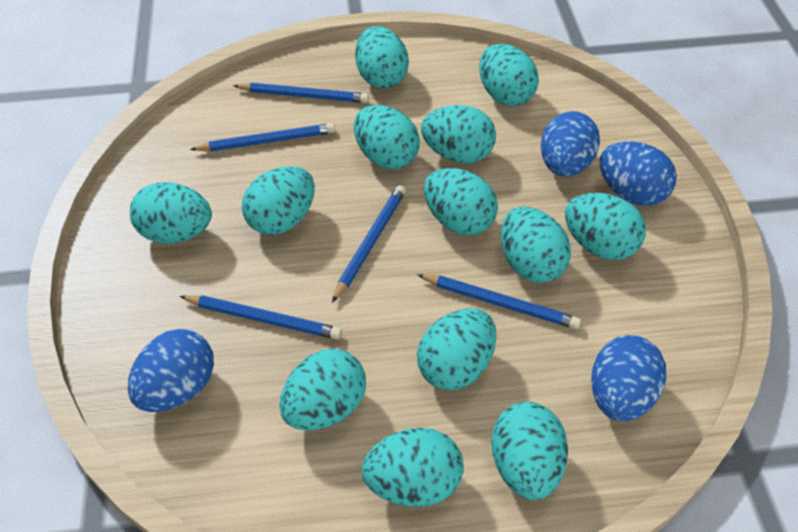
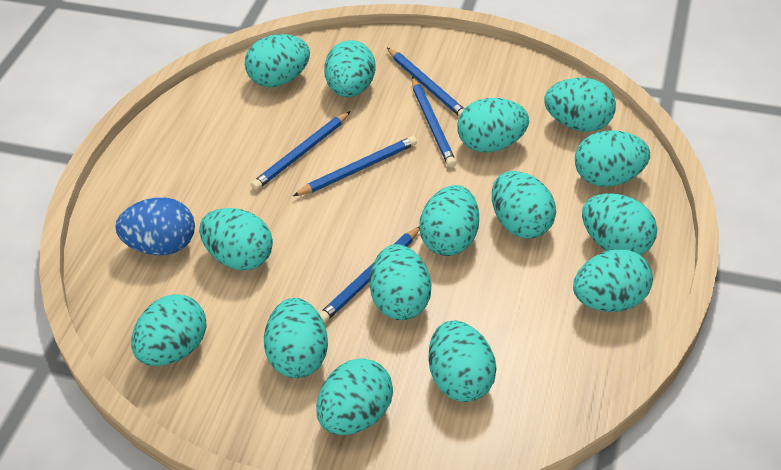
blue egg: [128,329,214,412] [541,111,600,177] [591,335,666,422] [600,141,677,206] = 4 -> [115,197,195,255] = 1
turquoise egg: [130,182,212,244] [242,166,315,235] [279,349,366,431] [354,105,420,169] [355,26,409,88] [361,428,464,507] [417,309,497,390] [421,105,496,163] [424,168,498,235] [479,44,539,106] [491,402,568,500] [501,207,571,283] [565,193,646,260] = 13 -> [131,294,207,366] [199,208,273,271] [245,34,310,87] [264,298,328,378] [316,358,393,435] [324,40,376,97] [370,244,431,320] [419,185,479,256] [428,320,497,402] [457,98,529,152] [492,171,556,238] [544,78,616,132] [573,249,653,312] [575,130,650,187] [582,193,657,255] = 15

